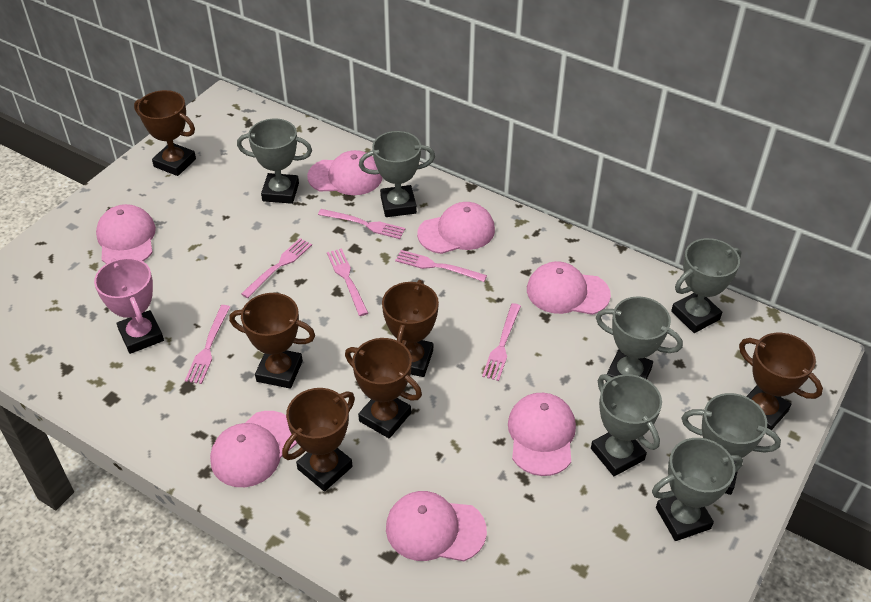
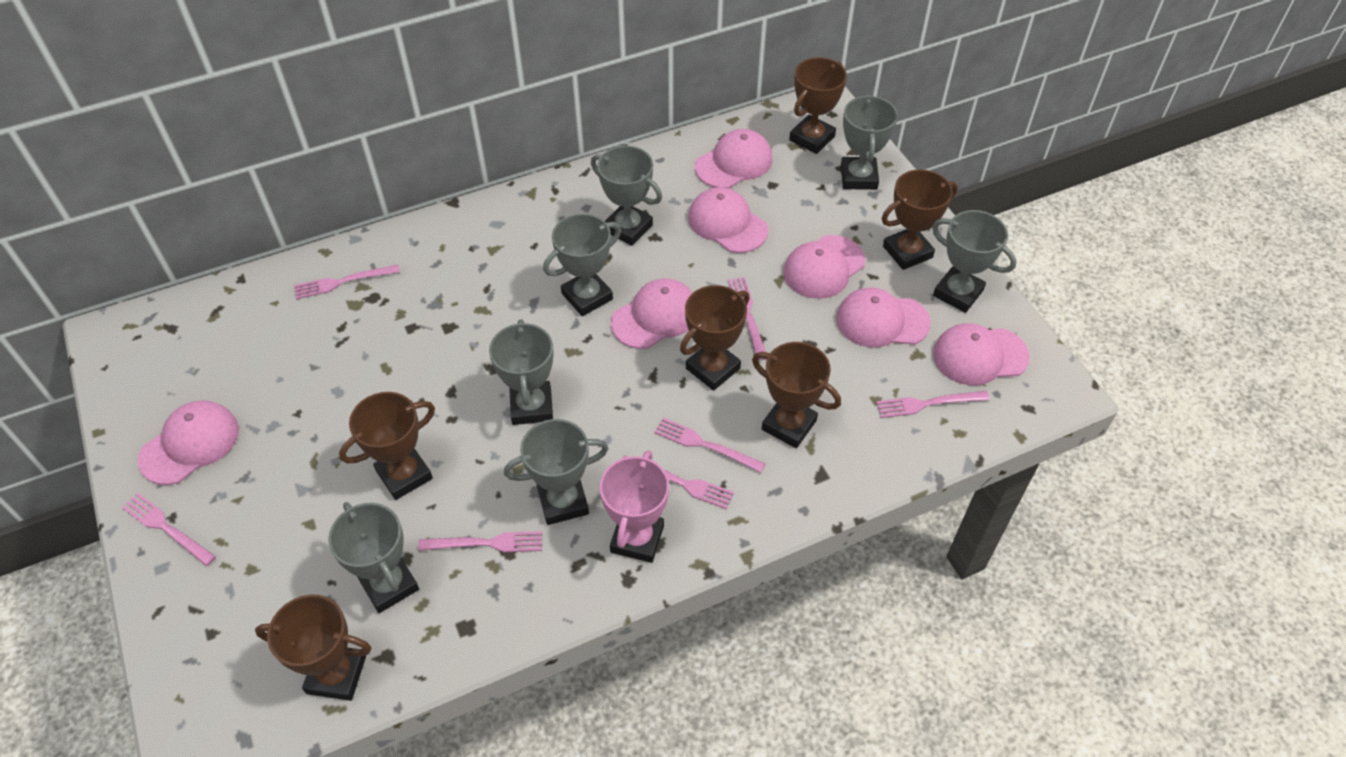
pink fork: [185,305,230,384] [241,238,312,298] [318,209,405,239] [327,248,368,316] [395,250,487,282] [482,303,521,381] = 6 -> [121,493,216,566] [294,265,400,299] [418,531,543,552] [622,455,734,509] [654,418,765,473] [728,277,766,360] [876,391,990,418] = 7

